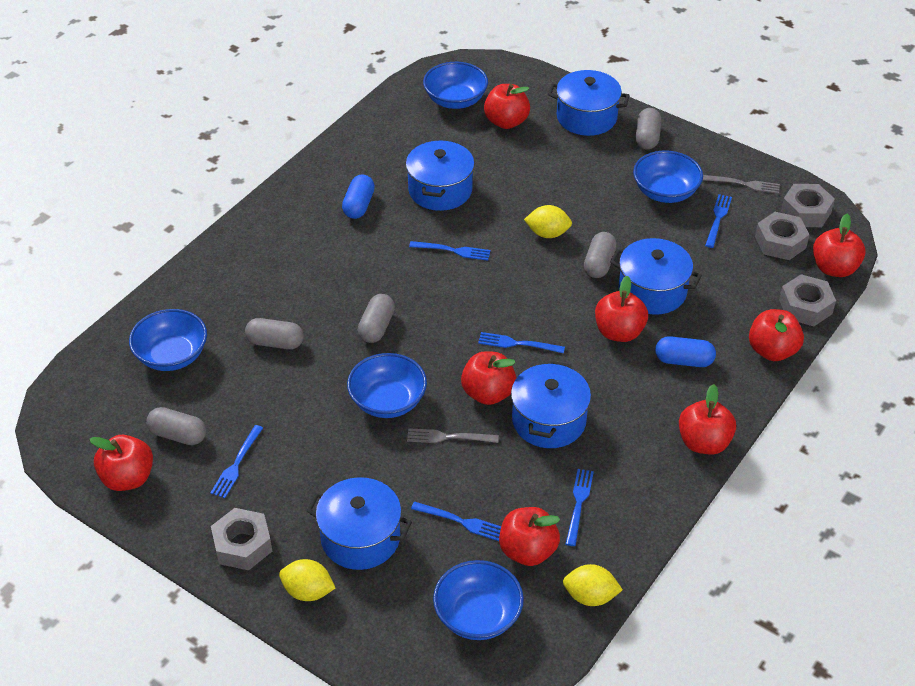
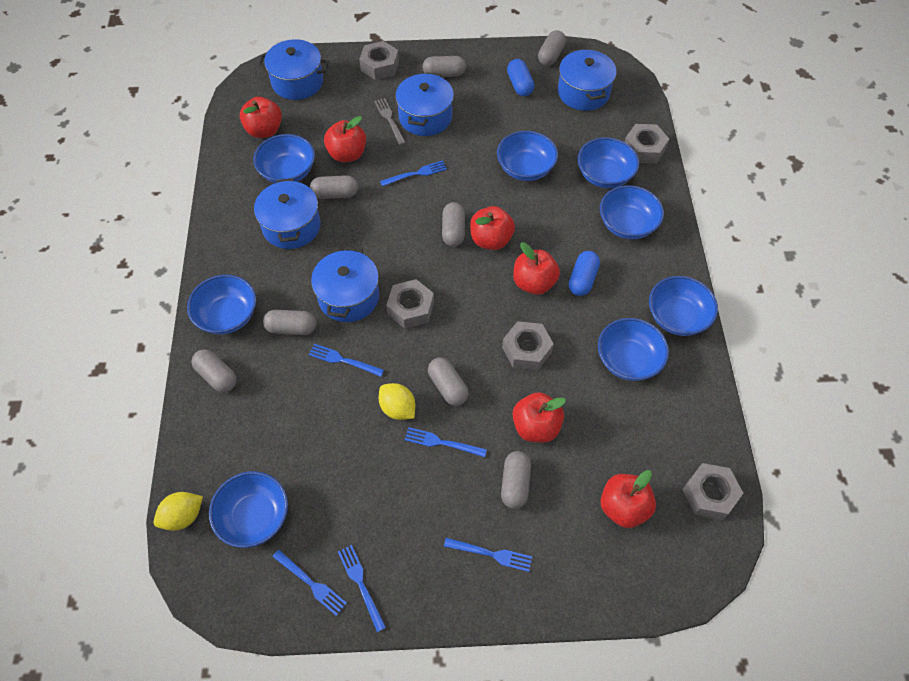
blue bowl: [129,309,207,371] [347,353,427,418] [423,62,488,109] [433,560,524,640] [633,151,703,203] = 5 -> [187,275,256,334] [209,471,288,548] [253,134,315,183] [497,131,558,181] [577,137,639,188] [598,318,669,381] [600,185,664,239] [649,276,718,336] = 8
grey capsule: [146,407,206,445] [245,318,304,349] [358,294,395,343] [584,232,617,278] [636,108,661,149] = 5 -> [192,349,237,393] [263,310,316,335] [310,175,358,199] [422,56,466,77] [428,357,469,406] [442,202,465,247] [501,451,531,509] [538,30,566,66] = 8
grey fork: [407,428,499,443] [703,175,780,194] = 2 -> [374,98,406,145] = 1
grey nut: [211,508,272,570] [755,212,810,260] [779,274,836,326] [781,184,835,227] = 4 -> [359,41,399,80] [386,279,434,329] [502,321,554,370] [625,124,669,164] [682,463,744,520] = 5
red apple: [89,435,153,491] [461,351,516,405] [484,84,530,129] [499,507,560,566] [595,276,648,342] [679,384,736,455] [749,309,804,361] [813,214,865,277] = 8 -> [240,97,282,138] [324,116,366,162] [470,206,515,250] [513,242,560,295] [513,392,566,443] [600,470,656,528] = 6
yellow lemon: [279,559,335,601] [524,205,572,238] [563,564,623,606] = 3 -> [154,492,203,531] [379,383,415,420] = 2

